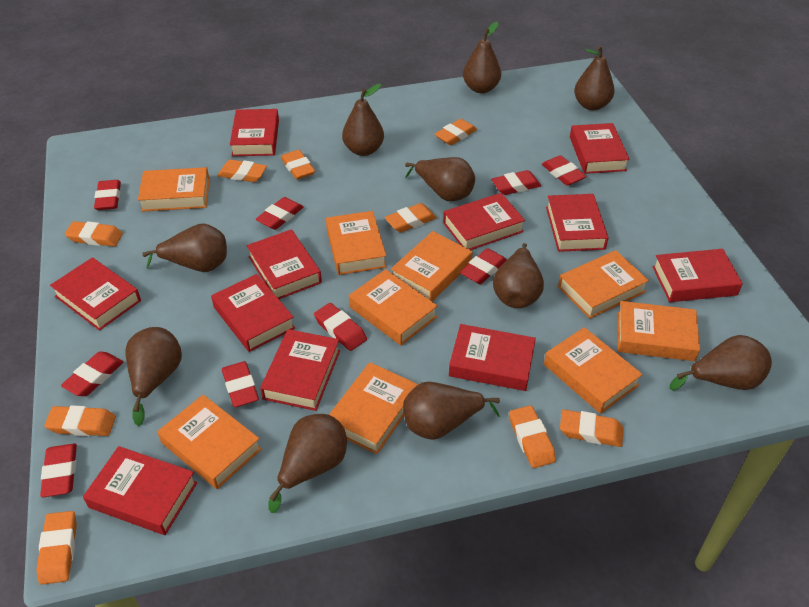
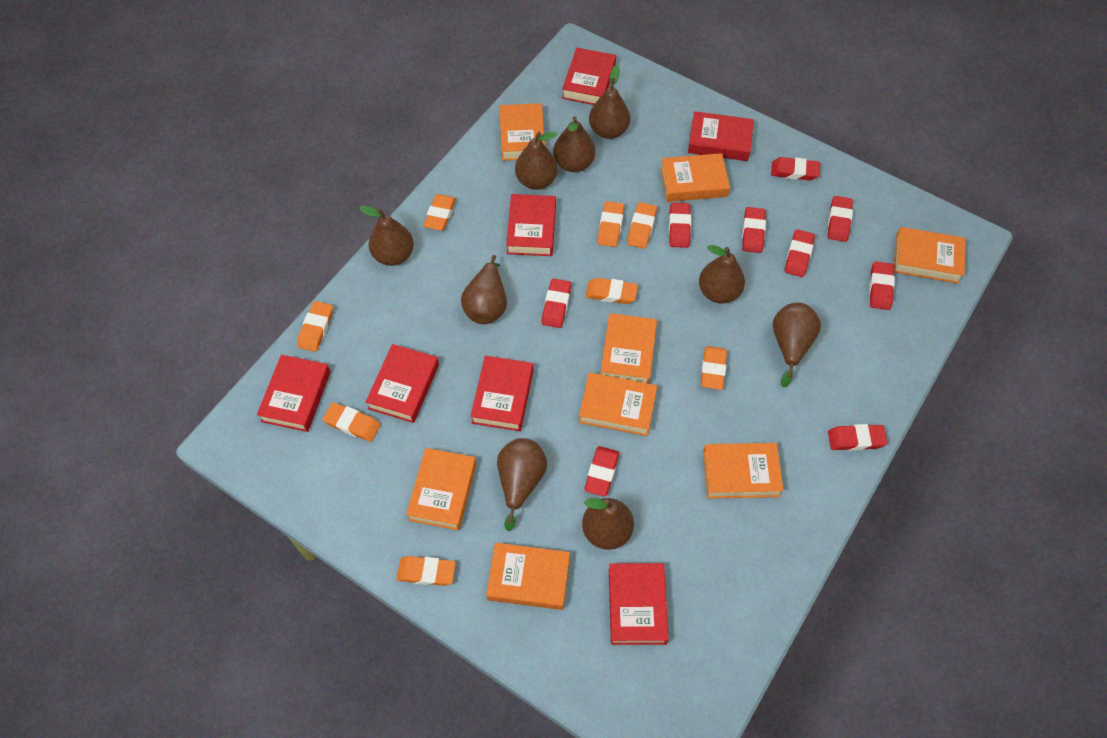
brown pear: [125,327,182,426] [142,223,227,272] [268,414,347,513] [342,84,384,156] [403,382,500,440] [405,157,475,201] [463,22,501,93] [493,243,544,308] [574,46,615,110] [670,335,772,391] = 10 -> [359,206,414,266] [461,255,507,324] [497,438,547,531] [515,132,558,190] [553,116,595,172] [582,498,634,550] [589,65,630,139] [699,245,745,304] [773,302,821,387] = 9
orange book: [138,167,210,212] [157,395,262,489] [326,211,387,275] [329,362,418,454] [349,269,438,345] [391,231,473,301] [544,327,643,414] [558,250,649,319] [617,301,700,361] = 9 -> [406,448,476,530] [486,543,570,610] [500,103,545,161] [579,372,657,436] [601,313,657,384] [660,153,730,202] [703,443,784,499] [894,227,966,284] = 8
orange eraser: [37,511,77,585] [44,405,116,436] [65,221,123,247] [218,160,267,182] [281,150,315,179] [385,203,437,232] [434,119,477,145] [509,405,556,468] [560,409,623,447] = 9 -> [297,301,333,352] [323,402,381,442] [397,556,456,586] [423,194,456,231] [586,278,638,304] [597,201,624,247] [627,202,657,249] [701,346,727,390] = 8
red book: [50,257,141,331] [83,446,197,535] [211,274,295,352] [230,109,279,156] [247,229,322,299] [260,329,340,411] [443,193,525,250] [449,324,536,391] [546,194,609,252] [570,123,630,174] [652,249,743,302] = 11 -> [257,355,331,432] [366,344,439,423] [470,356,533,431] [506,194,556,256] [562,48,616,105] [609,563,669,645] [688,111,754,161] = 7

